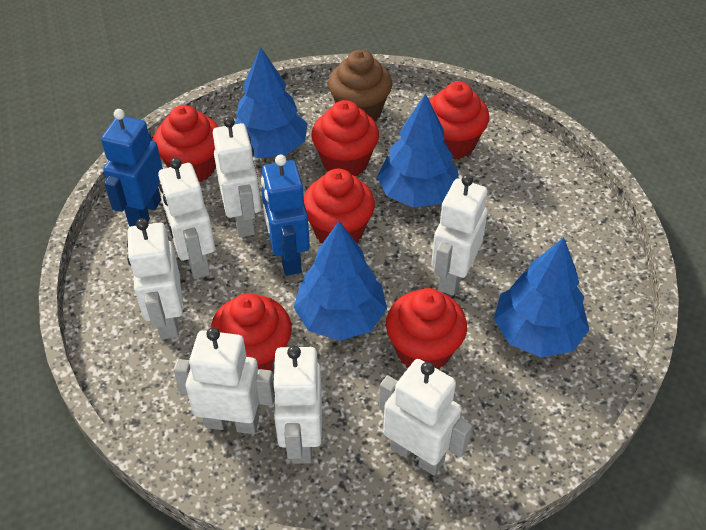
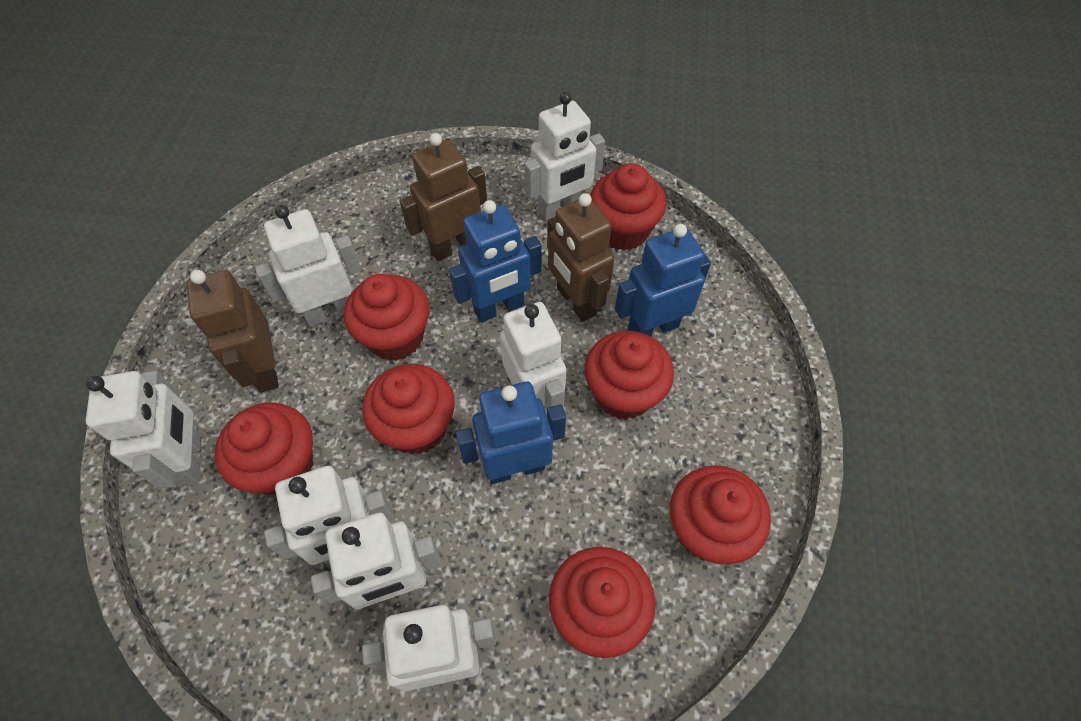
blue robot: [101,109,163,227] [261,155,310,276] = 2 -> [449,200,542,323] [456,382,566,484] [615,224,711,337] = 3
blue tree: [235,47,308,158] [293,221,387,341] [377,93,459,207] [494,237,589,357] = 4 -> none = 0
brown cupcake: [328,50,392,121] = 1 -> none = 0
brown robot: none = 0 -> [187,270,279,393] [400,133,487,261] [547,193,615,322] = 3
red cupcake: [154,105,218,182] [210,293,292,371] [304,169,375,243] [311,100,379,176] [386,288,467,370] [429,82,489,159] = 6 -> [215,403,313,495] [344,274,429,361] [362,364,455,455] [549,547,656,658] [584,331,674,420] [590,163,666,251] [670,465,771,565] = 7

